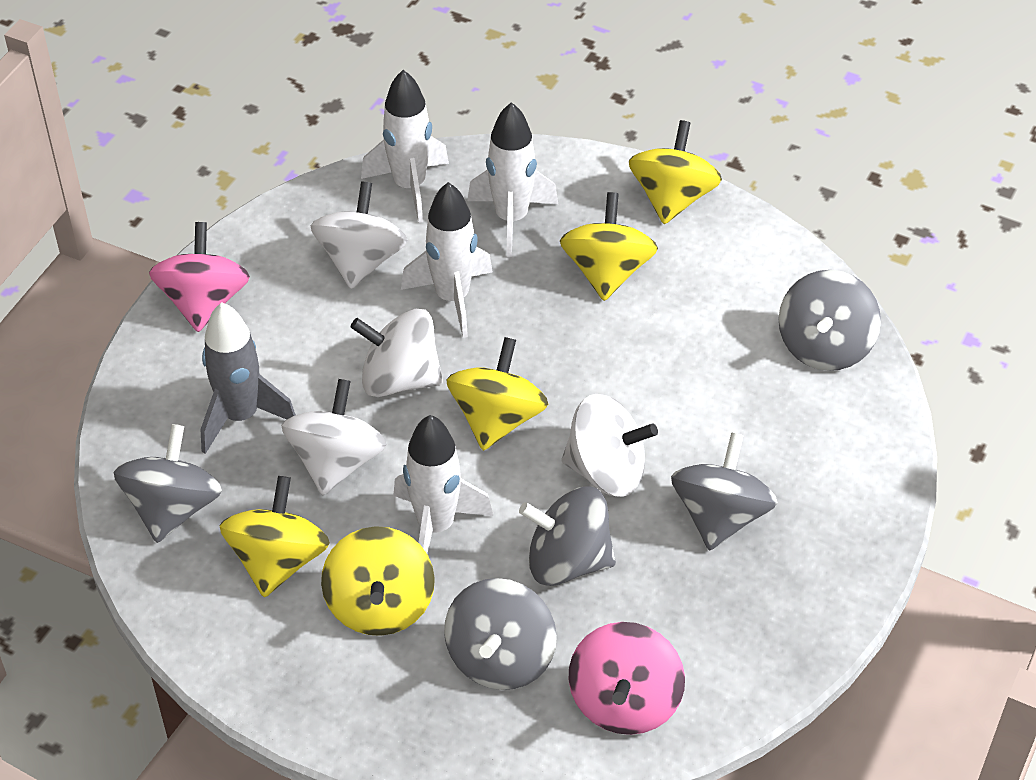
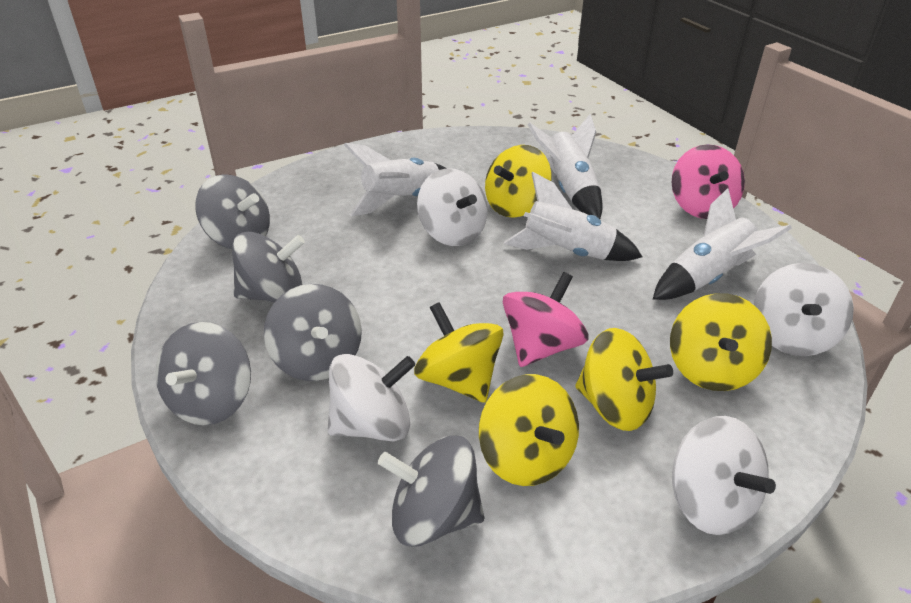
grey rocket: [200,302,296,454] = 1 -> none = 0

